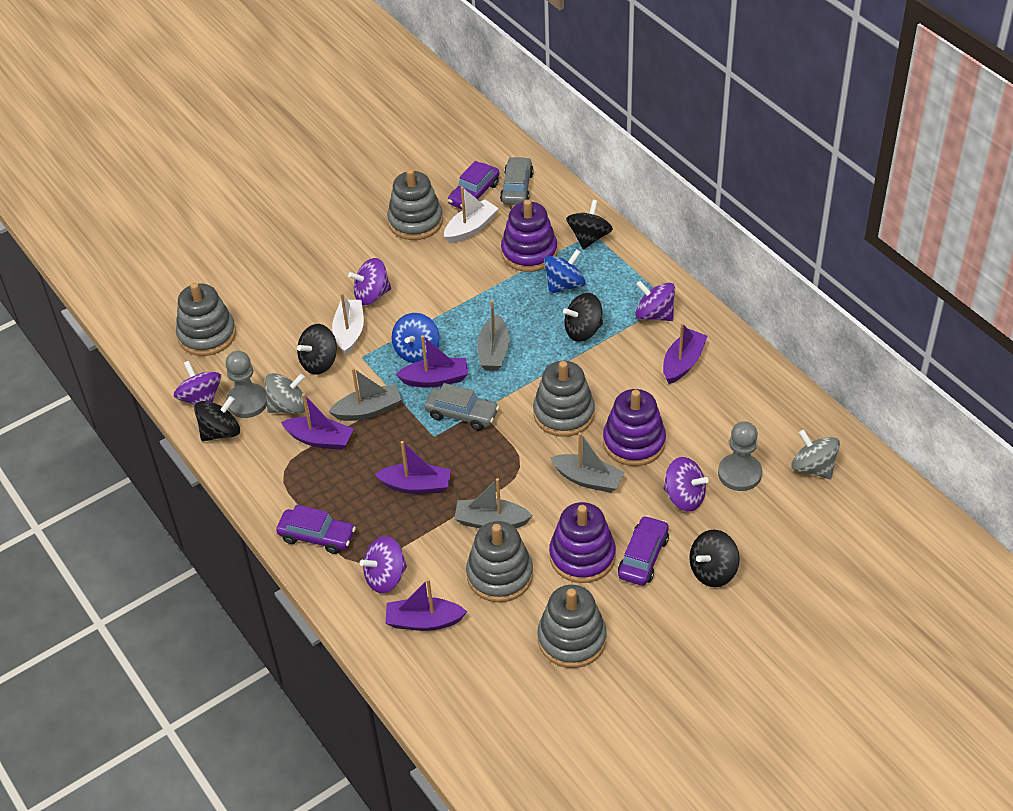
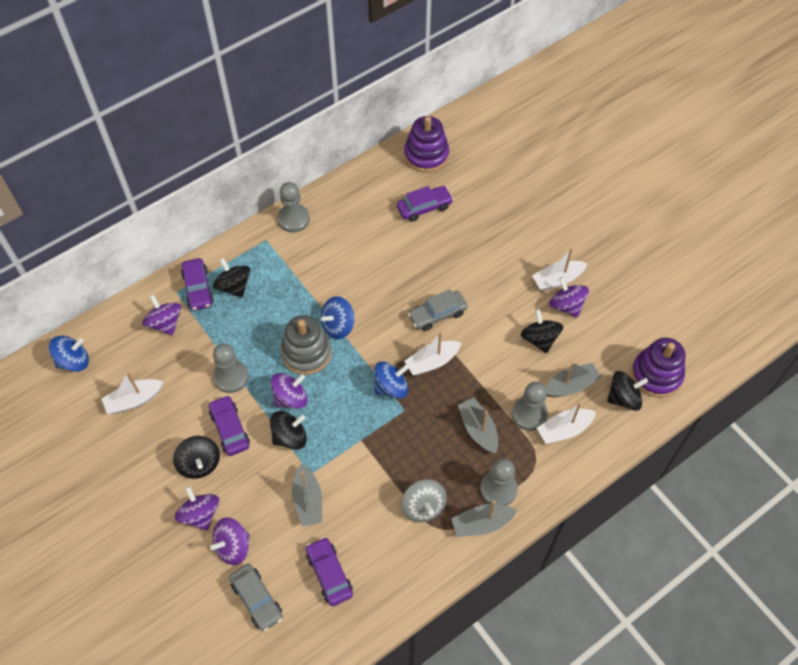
blue spinning top: [391,313,440,363] [544,249,585,294] = 2 -> [49,336,89,372] [321,296,355,339] [374,361,409,399] = 3
grey pawn: [225,351,267,418] [718,421,762,491] = 2 -> [213,344,249,393] [278,182,310,232] [480,458,518,505] [512,382,548,431] = 4
grey spinning top: [264,373,305,414] [791,429,840,479] = 2 -> [401,479,447,522] = 1
grey stacking toy: [176,283,236,356] [387,169,443,240] [466,521,533,602] [533,361,595,437] [537,585,607,668] = 5 -> [280,315,332,375] = 1
purple boat: [281,393,354,450] [375,441,451,494] [386,578,467,631] [396,335,468,388] [663,323,708,384] = 5 -> none = 0
purple car: [276,505,356,554] [448,161,500,209] [618,515,669,586] = 3 -> [181,258,214,311] [209,395,250,456] [306,537,353,606] [397,186,453,222] = 4
purple stacking toy: [501,199,558,272] [549,502,616,583] [603,389,666,466] = 3 -> [404,116,449,173] [631,338,685,397] = 2
white boat: [332,293,364,355] [444,187,499,243] = 2 -> [101,371,163,414] [404,332,461,375] [532,248,587,291] [537,402,596,444] = 4

